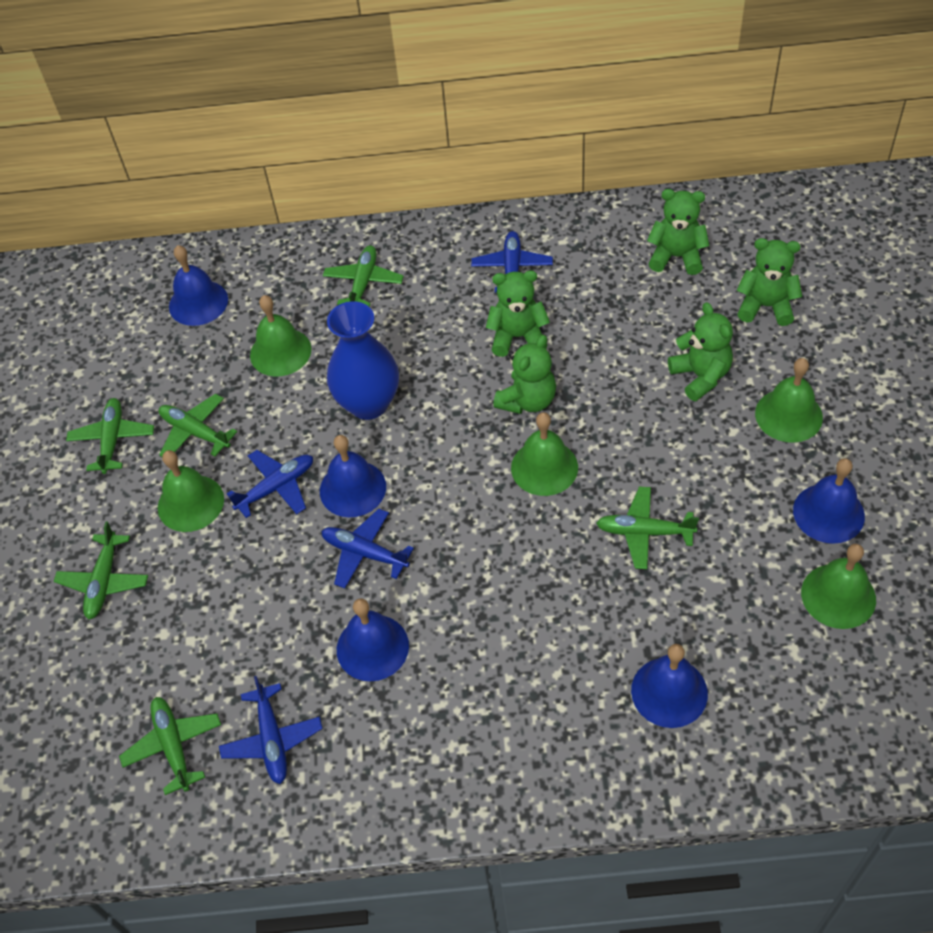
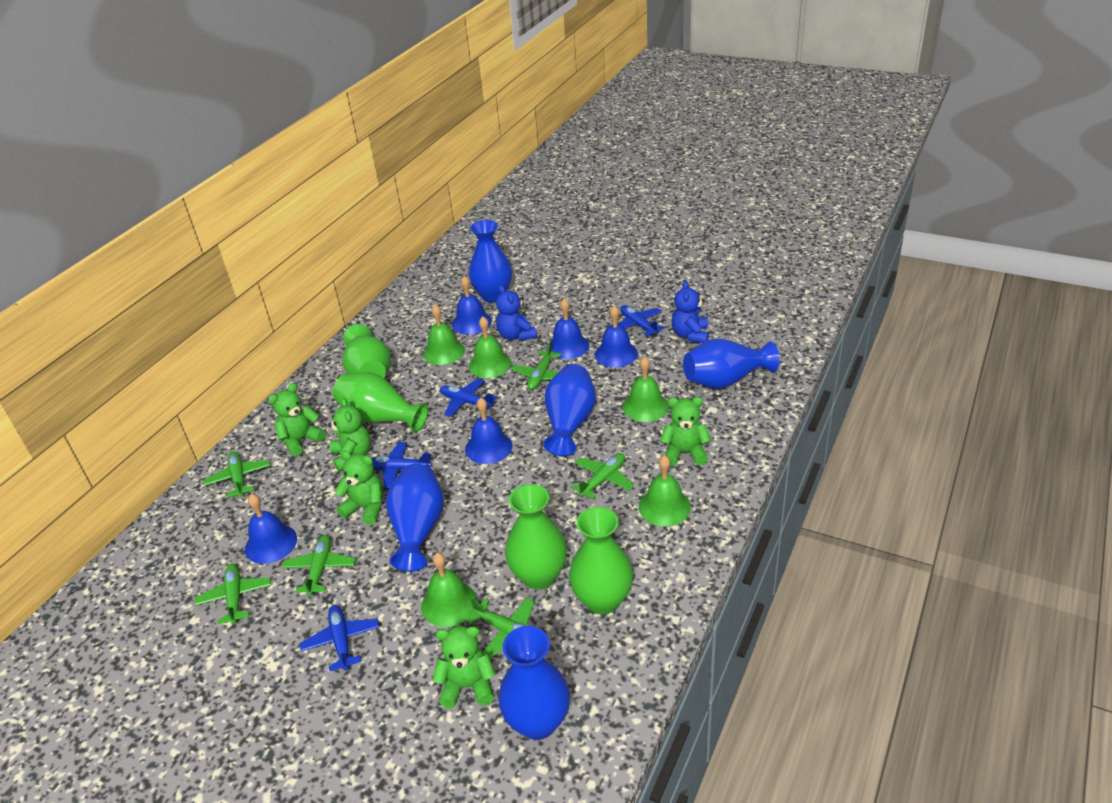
blue teddy bear: none = 0 -> [496,285,537,341] [671,280,709,343] = 2
blue vase: [327,301,399,420] = 1 -> [386,463,444,571] [469,220,512,303] [498,626,570,740] [543,364,596,456] [683,338,780,388] = 5
green vase: none = 0 -> [333,372,428,433] [343,324,391,378] [505,484,567,590] [569,507,633,615] = 4

